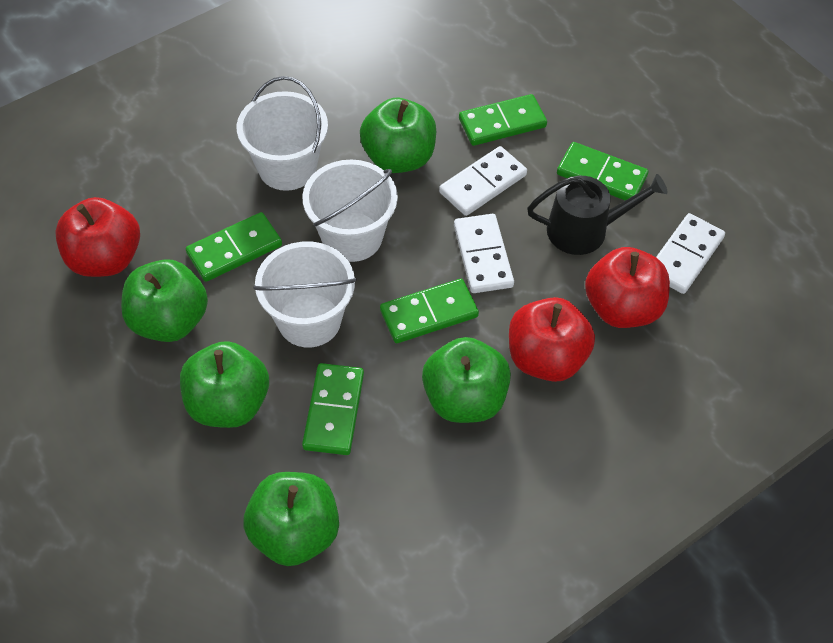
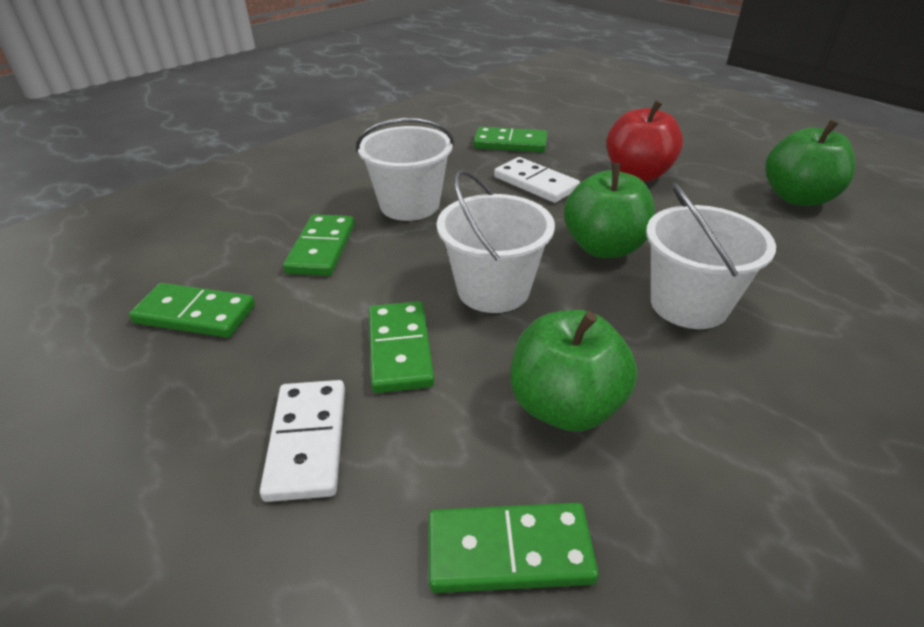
black watering can: [527,174,667,255] = 1 -> none = 0
green apple: [121,259,208,342] [180,341,269,428] [244,472,339,566] [360,98,436,173] [422,337,511,423] = 5 -> [511,310,638,432] [564,163,655,258] [765,120,855,206] = 3
red apple: [55,197,140,277] [509,297,595,382] [585,247,670,328] = 3 -> [606,100,683,182] = 1
white domino: [439,146,527,216] [454,214,514,293] [656,213,725,294] = 3 -> [260,380,345,502] [494,157,580,203] = 2

